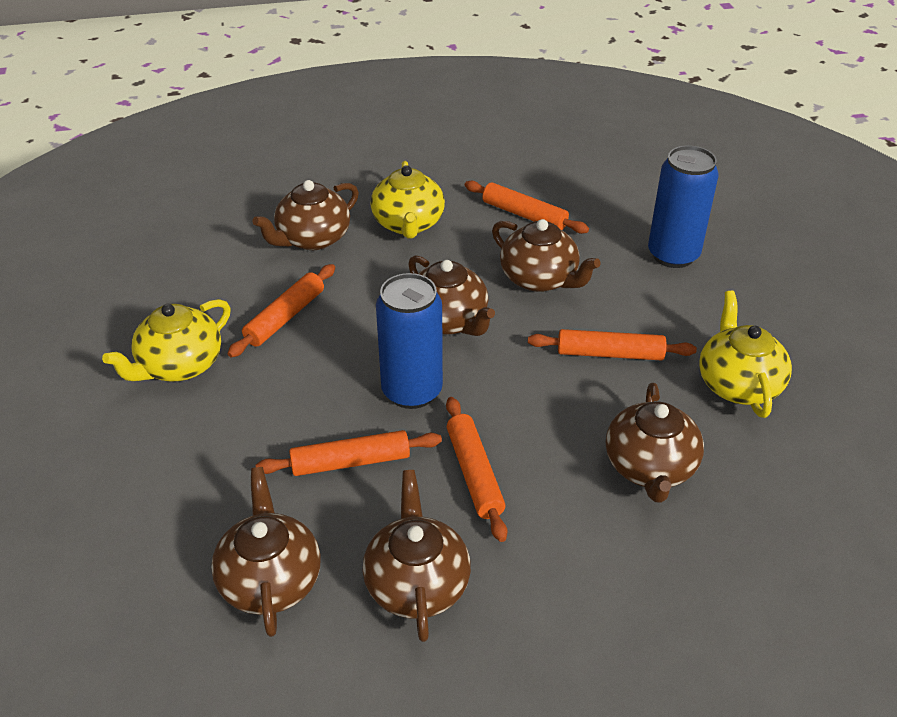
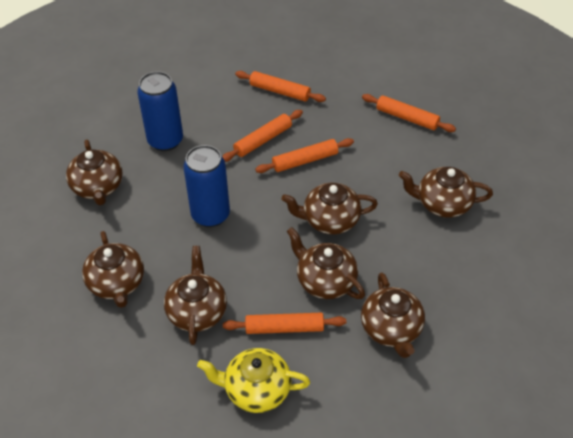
brown teapot: [211,467,321,637] [252,180,359,250] [363,470,471,642] [408,255,495,336] [492,219,601,292] [606,383,704,503] = 6 -> [66,140,123,205] [82,231,144,308] [164,246,227,345] [281,183,378,235] [287,227,365,299] [361,272,425,358] [399,167,493,218] = 7
yellow teapot: [102,299,231,381] [371,161,445,239] [699,291,792,418] = 3 -> [197,348,310,413] = 1

